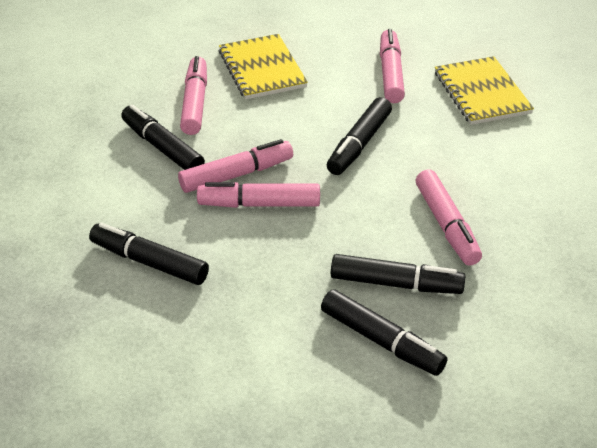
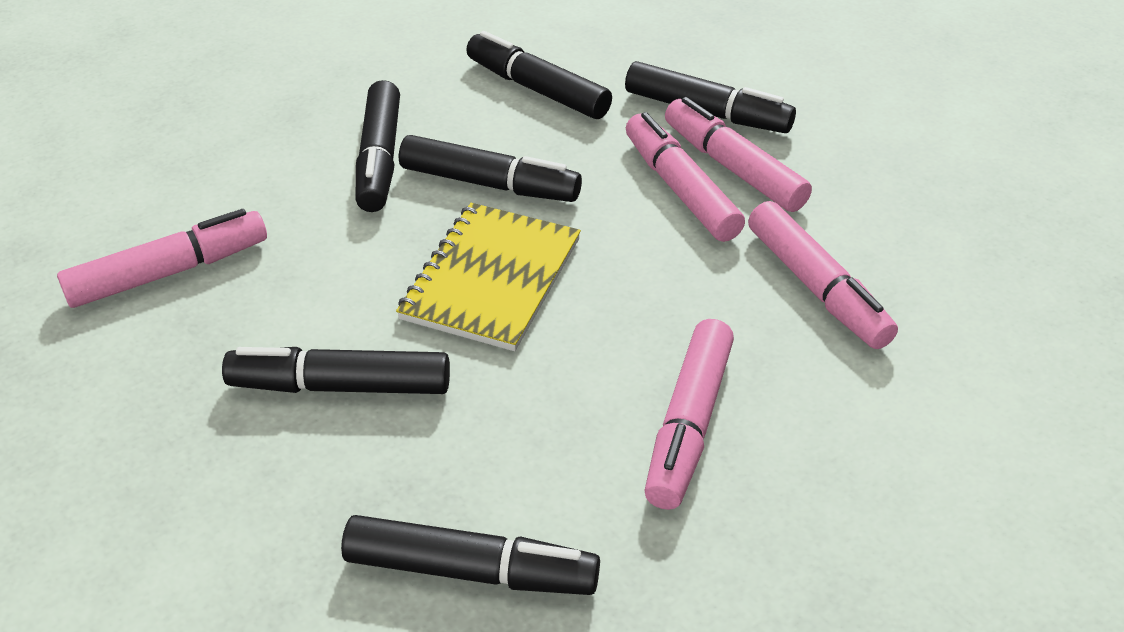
black marker: [89,223,209,285] [121,105,205,170] [321,289,447,376] [327,97,392,175] [331,254,466,294] = 5 -> [222,347,450,394] [341,515,600,595] [356,80,400,212] [399,135,582,202] [466,31,612,119] [625,61,796,133] = 6
yellow notebook: [219,34,308,100] [435,56,534,125] = 2 -> [396,203,581,351] = 1

